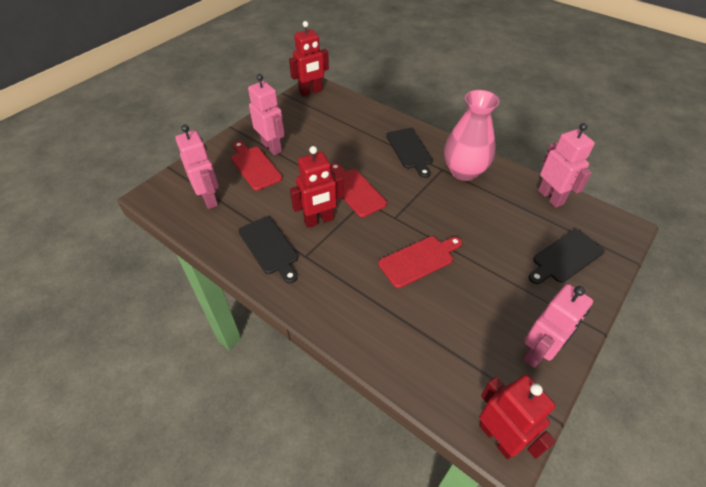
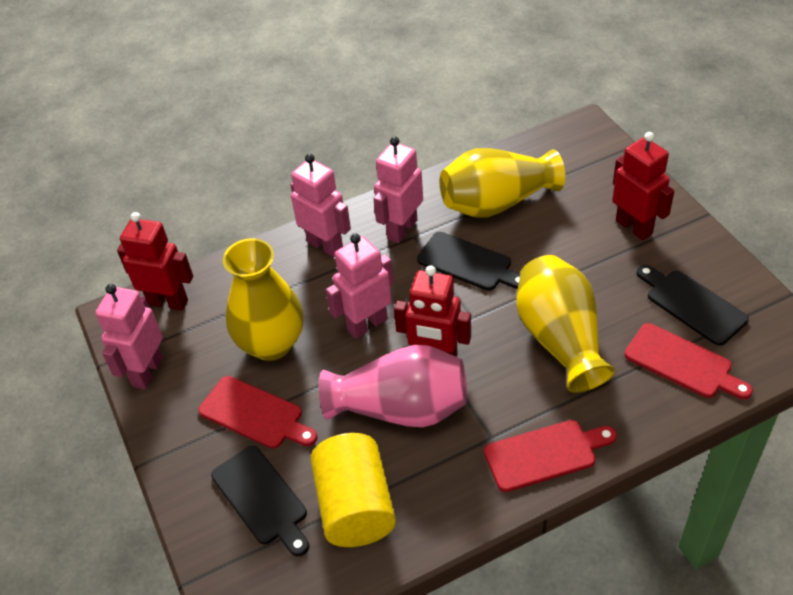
yellow cylinder: none = 0 -> [310,433,396,547] = 1
yellow vase: none = 0 -> [223,238,304,361] [439,148,565,218] [516,255,615,393] = 3

